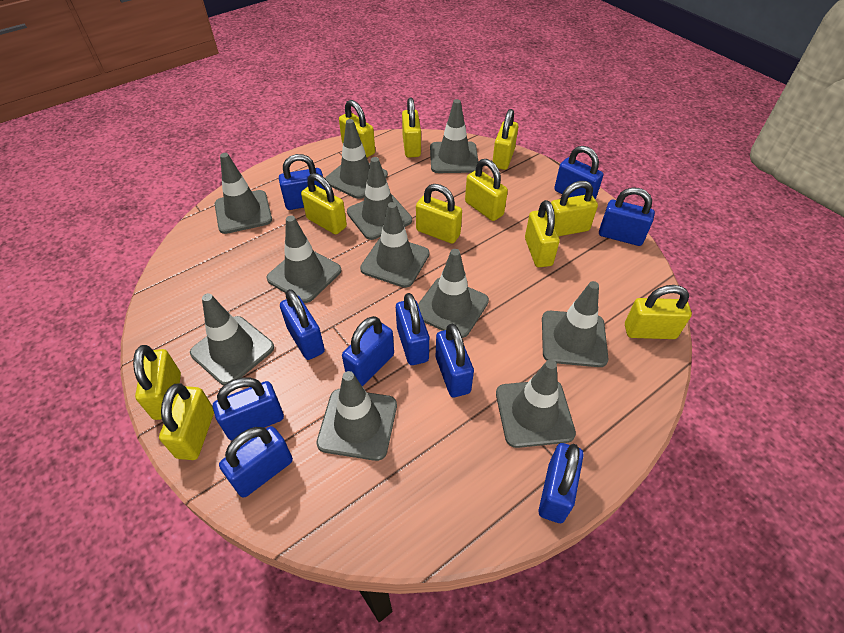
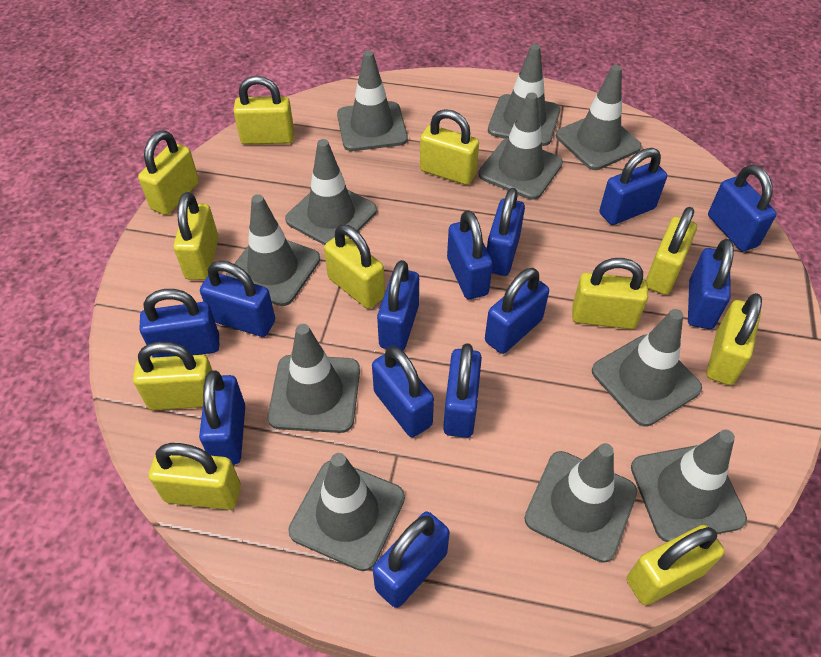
blue padlock: [213,377,284,440] [219,426,293,498] [279,154,325,210] [280,289,325,360] [342,316,394,386] [396,293,429,365] [436,324,474,397] [538,443,584,523] [554,146,604,199] [599,187,655,246] = 10 -> [140,289,220,357] [199,371,245,465] [200,261,275,337] [372,346,434,437] [373,511,450,608] [377,260,419,351] [443,343,482,438] [447,210,493,299] [485,268,549,354] [487,188,525,276] [599,148,667,225] [688,239,734,329] [708,165,777,251] = 13

